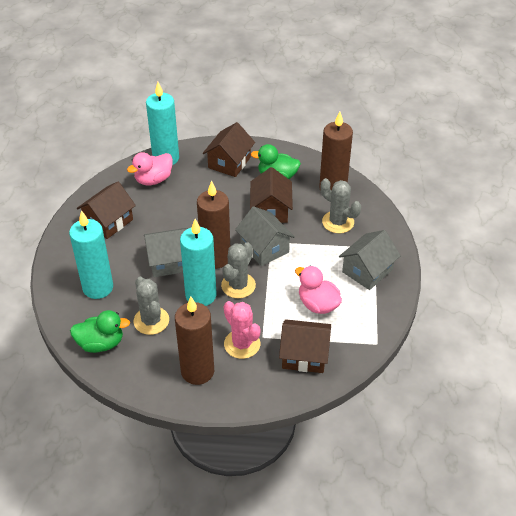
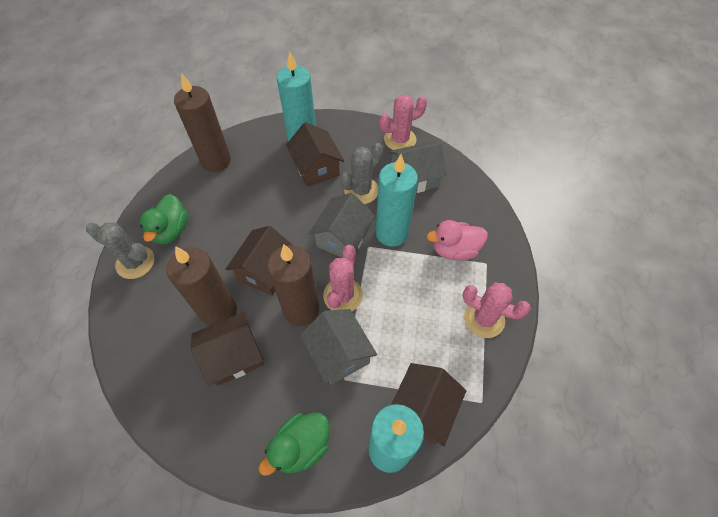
grey cactus: [133,277,169,335] [221,242,256,298] [321,178,361,233] = 3 -> [86,223,155,279] [340,143,383,204] = 2
pink cactus: [224,301,261,359] = 1 -> [323,245,363,311] [379,95,427,150] [462,283,531,338] = 3
pink duck: [127,152,173,185] [295,266,342,314] = 2 -> [426,220,488,261] = 1

